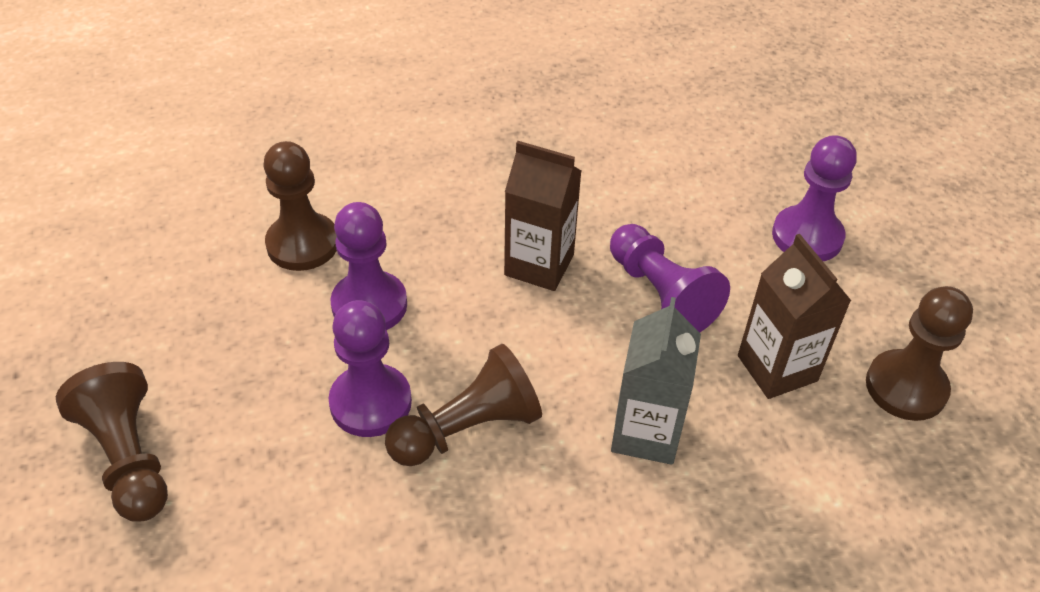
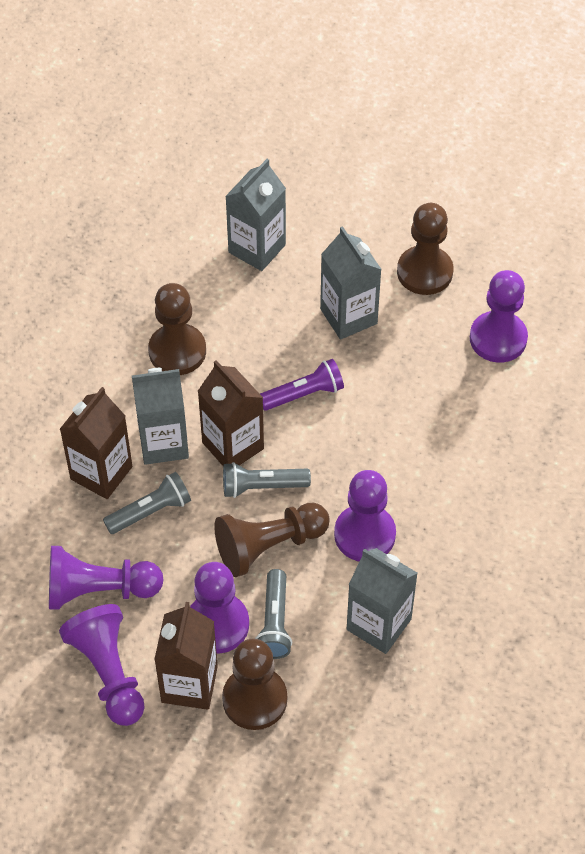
brown carton: [504,141,582,291] [738,234,851,399] = 2 -> [60,387,132,499] [154,602,218,710] [198,360,264,466] = 3
grey carton: [611,297,701,465] = 1 -> [132,368,189,465] [225,159,286,271] [320,226,382,339] [347,548,418,654] = 4
grey flashlight: none = 0 -> [103,472,191,534] [223,462,311,498] [255,569,292,659] = 3
purple flashlight: none = 0 -> [260,359,344,411] = 1
purple pawn: [329,300,412,437] [330,202,407,330] [610,224,730,333] [772,135,857,261] = 4 -> [49,546,163,610] [59,604,145,726] [190,562,249,654] [334,470,396,561] [470,270,528,363] = 5

